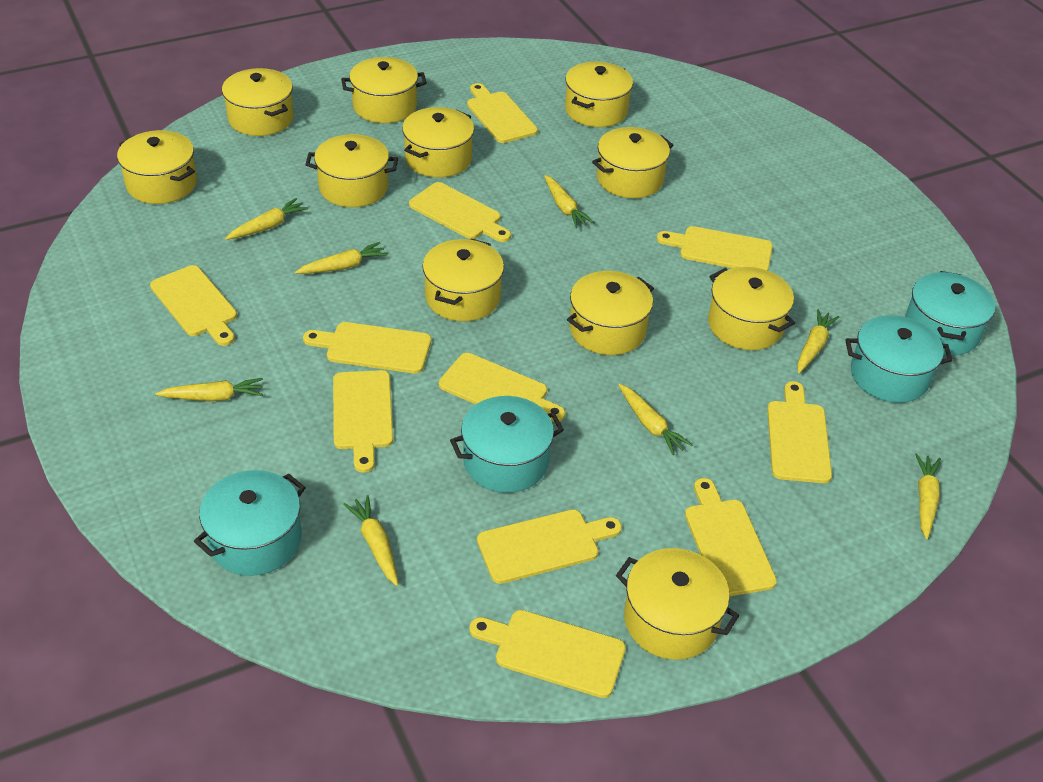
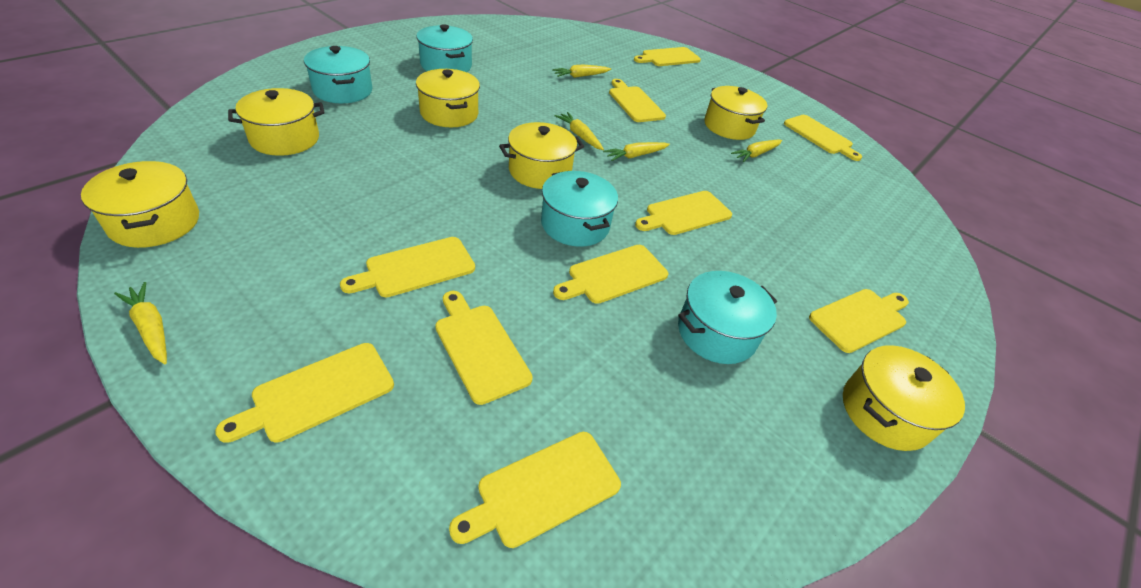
yellow carrot: [155,378,263,401] [225,198,308,240] [295,242,388,274] [343,495,398,586] [544,175,594,228] [618,384,693,455] [797,309,839,373] [915,453,941,539] = 8 -> [114,282,167,364] [552,65,611,78] [555,112,604,150] [603,142,670,161] [731,140,782,162] = 5
yellow cutting board: [150,265,237,346] [303,322,431,374] [333,370,393,472] [409,182,511,242] [439,353,565,422] [467,83,538,143] [469,610,626,698] [477,509,622,584] [657,226,773,271] [685,478,777,597] [767,381,832,483] = 11 -> [215,343,394,443] [340,237,475,297] [435,291,533,405] [449,432,621,548] [553,245,668,304] [609,79,666,122] [634,47,701,66] [635,191,732,235] [784,115,862,161] [809,289,909,353] = 10
yellow pot: [117,130,197,204] [222,68,294,136] [305,134,398,207] [341,57,427,123] [402,107,474,178] [422,239,504,321] [565,62,633,127] [567,271,654,355] [592,127,674,198] [616,548,739,660] [708,267,795,350] = 11 -> [81,161,199,248] [228,88,325,156] [416,69,480,127] [499,122,584,189] [704,86,767,140] [843,345,965,451] = 6

